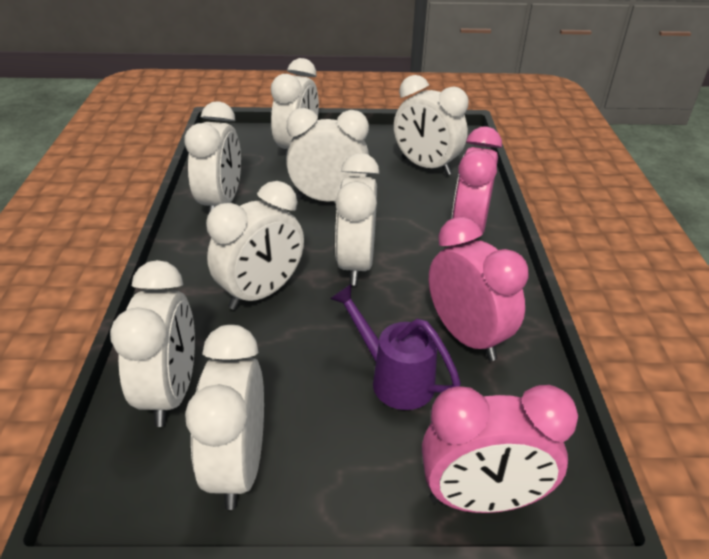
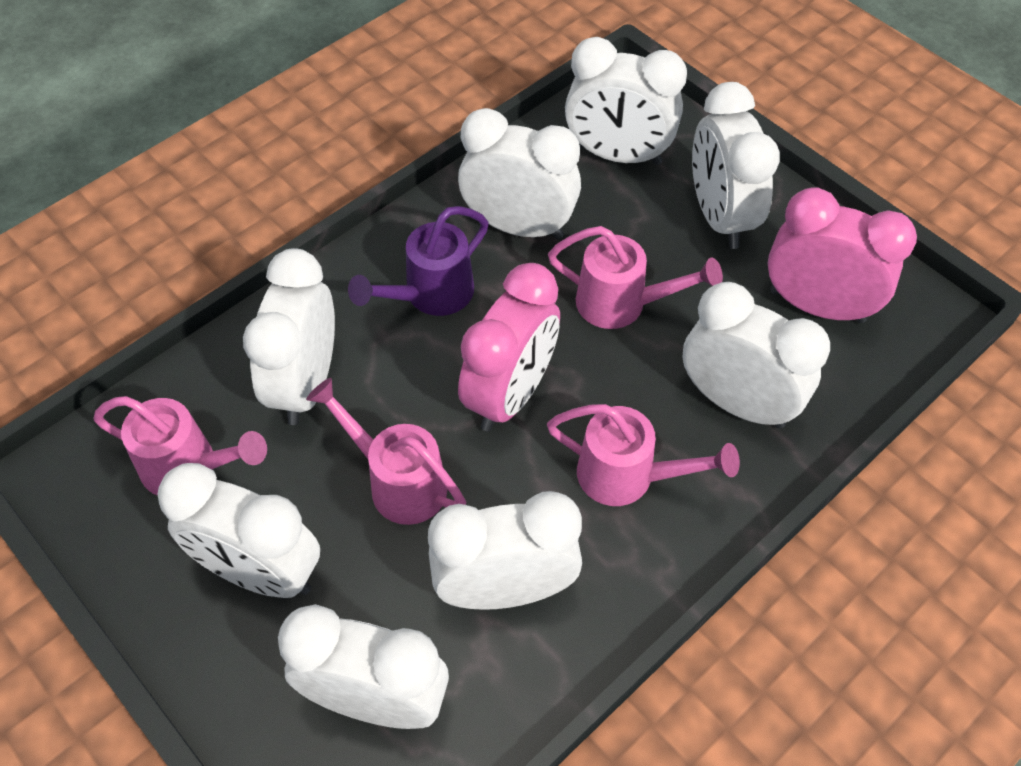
pink clock: [422,385,578,513] [429,217,528,361] [452,127,502,236] = 3 -> [458,263,560,431] [768,187,917,323] = 2
pink watering can: none = 0 -> [93,396,267,496] [306,378,466,525] [547,404,740,506] [548,226,723,329] = 4

